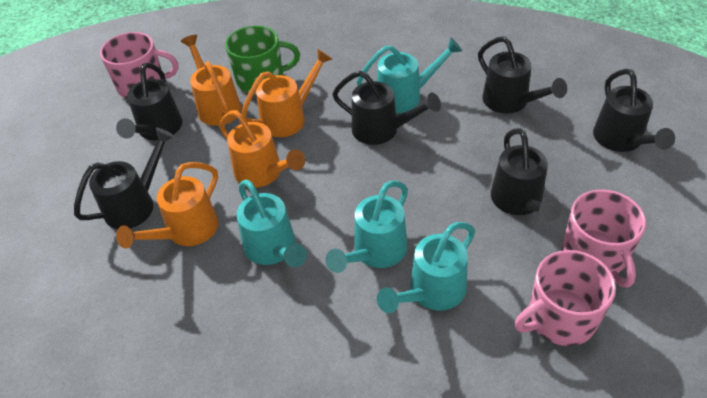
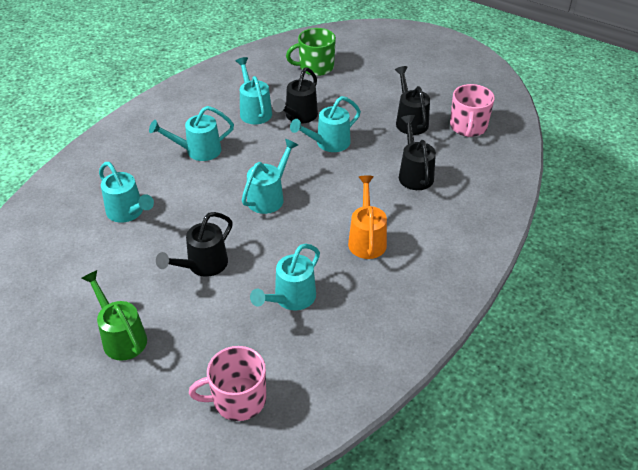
black watering can: [74,127,175,229] [116,63,182,140] [333,71,441,145] [478,37,567,113] [491,128,562,221] [593,69,675,152] = 6 -> [156,212,233,277] [272,67,318,123] [395,66,430,135] [399,115,436,190] = 4
green watering can: none = 0 -> [81,270,147,361] = 1
orange watering can: [116,162,219,249] [181,35,241,126] [219,110,305,188] [241,49,332,137] = 4 -> [348,175,387,259] = 1
pink mug: [100,32,178,99] [514,250,616,346] [562,190,646,288] = 3 -> [189,346,266,421] [450,84,495,137] = 2
turquoise watering can: [237,180,307,267] [326,181,408,273] [356,37,462,113] [377,222,475,313] = 4 -> [99,162,154,223] [149,106,234,161] [236,57,272,124] [242,139,298,214] [250,244,320,310] [290,96,361,152] = 6

